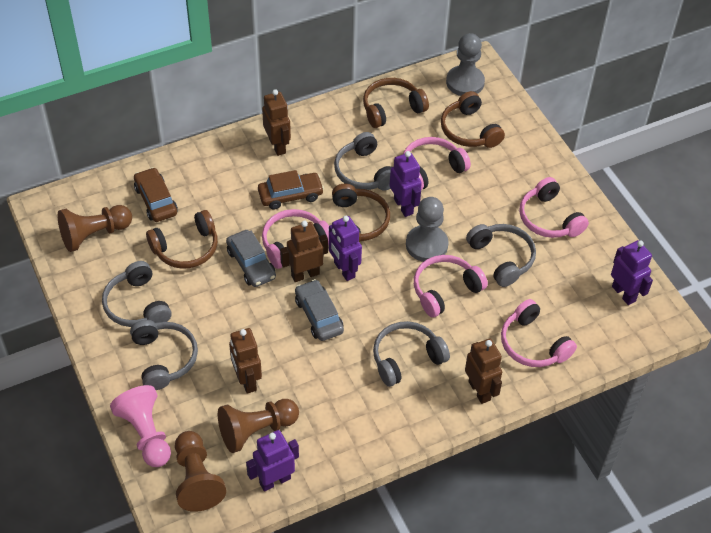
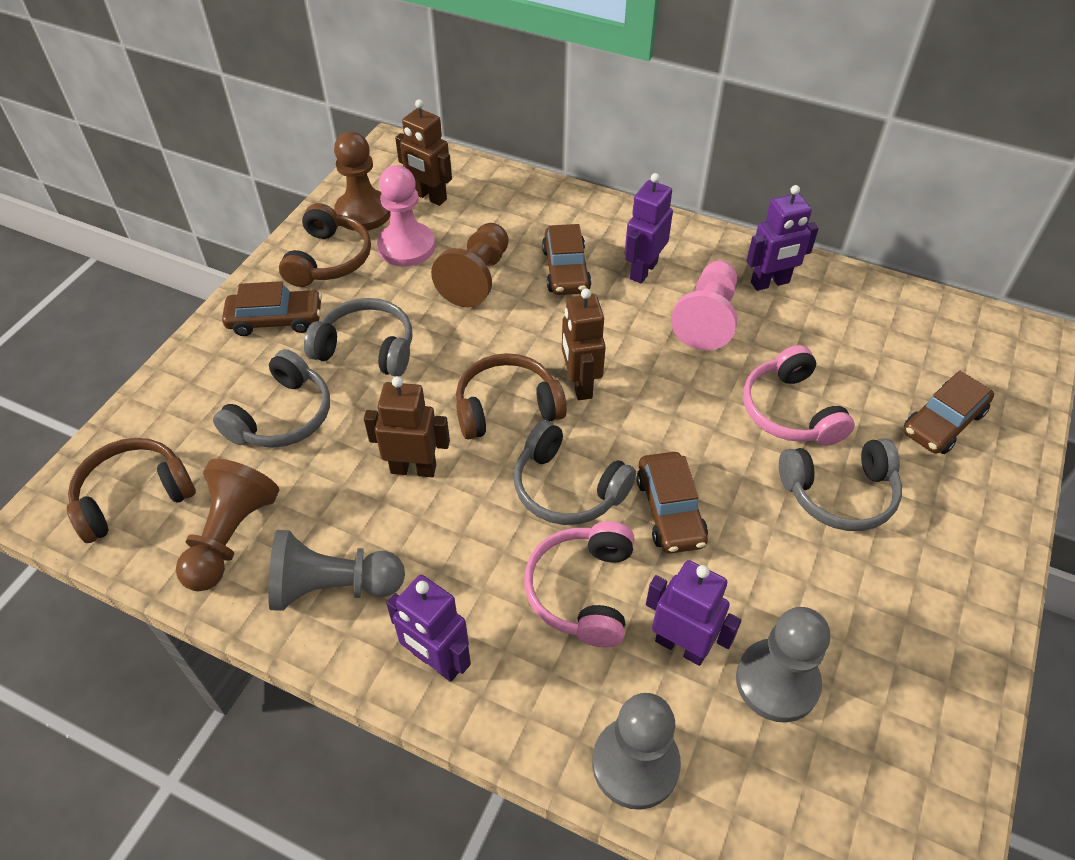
brown car: [134,167,178,222] [258,170,324,210] = 2 -> [222,281,322,336] [542,224,591,295] [636,452,708,554] [904,371,994,454] = 4
brown headphones: [146,210,218,269] [332,183,390,242] [363,78,429,128] [441,91,505,148] = 4 -> [67,438,196,543] [279,203,371,287] [456,353,567,439] = 3
brown robot: [229,328,262,394] [262,89,291,156] [280,221,328,282] [465,339,502,404] = 4 -> [364,376,450,477] [395,99,452,206] [562,288,606,400] = 3
grey car: [226,230,276,287] [295,279,344,341] = 2 -> none = 0
grey headphones: [102,261,171,327] [130,320,198,390] [334,132,392,191] [373,321,450,387] [466,224,536,287] = 5 -> [213,349,330,448] [304,298,412,376] [514,420,636,525] [779,438,902,531] = 4
grey pawn: [406,197,448,262] [446,33,485,96] = 2 -> [268,530,405,611] [592,693,681,810] [736,607,830,723] = 3
pink headphones: [262,209,329,269] [403,137,471,190] [414,255,488,317] [501,299,577,367] [519,177,589,238] = 5 -> [524,521,634,648] [743,345,855,446] = 2
pink pawn: [110,385,171,467] = 1 -> [377,165,435,267] [671,261,737,350] = 2

